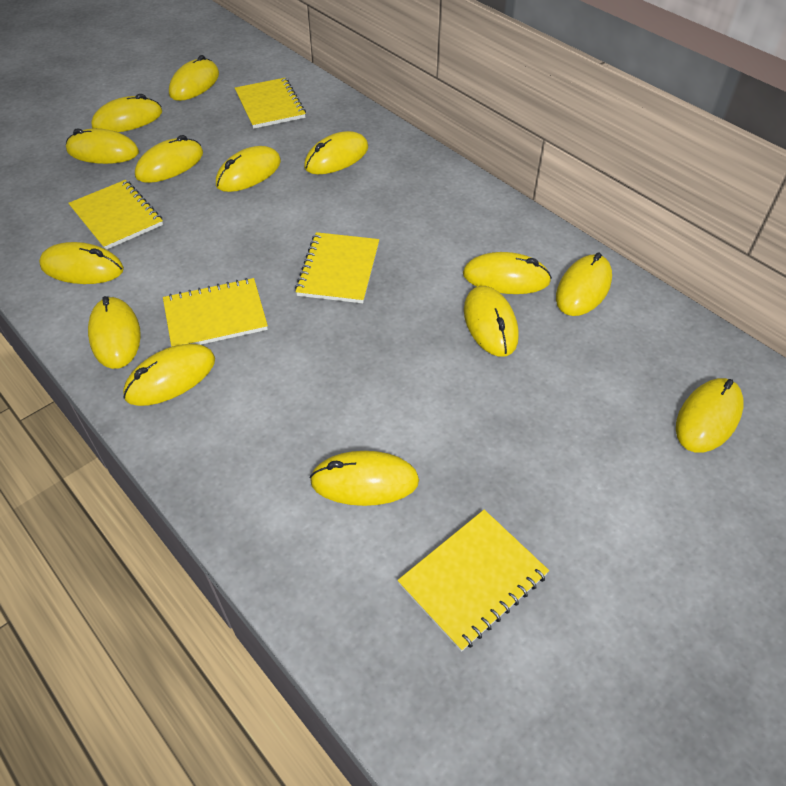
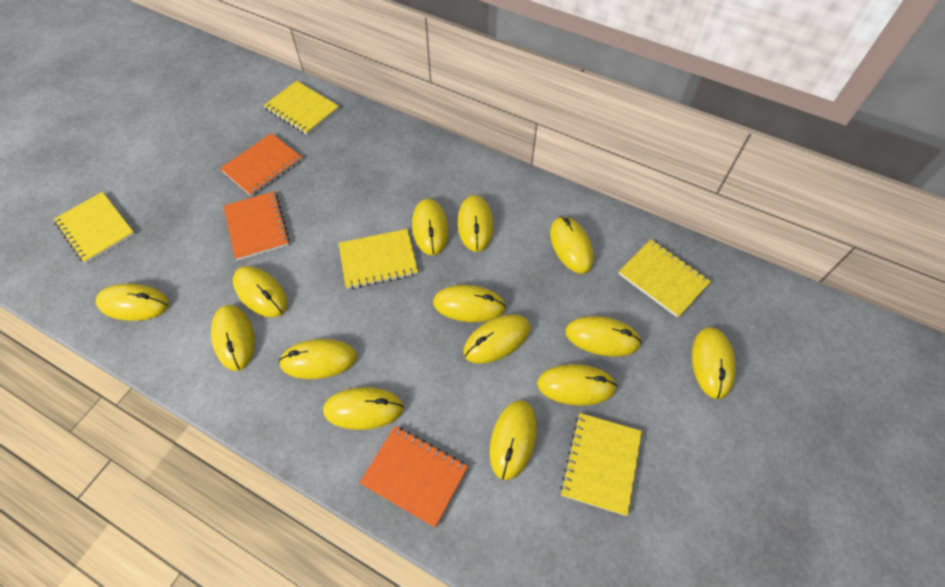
orange notebook: none = 0 -> [220,133,302,197] [224,192,290,261] [360,426,468,527] = 3

